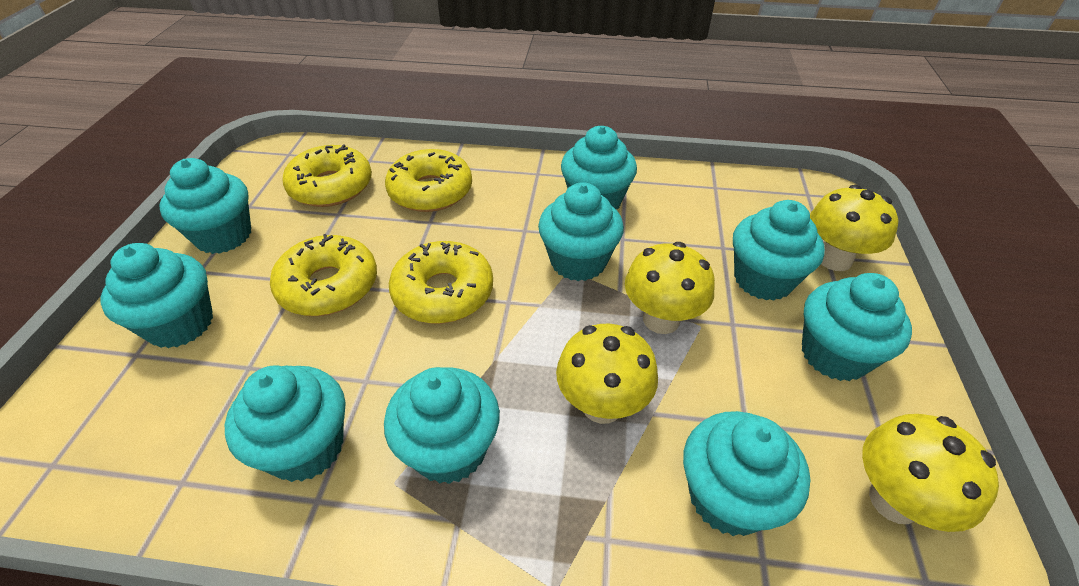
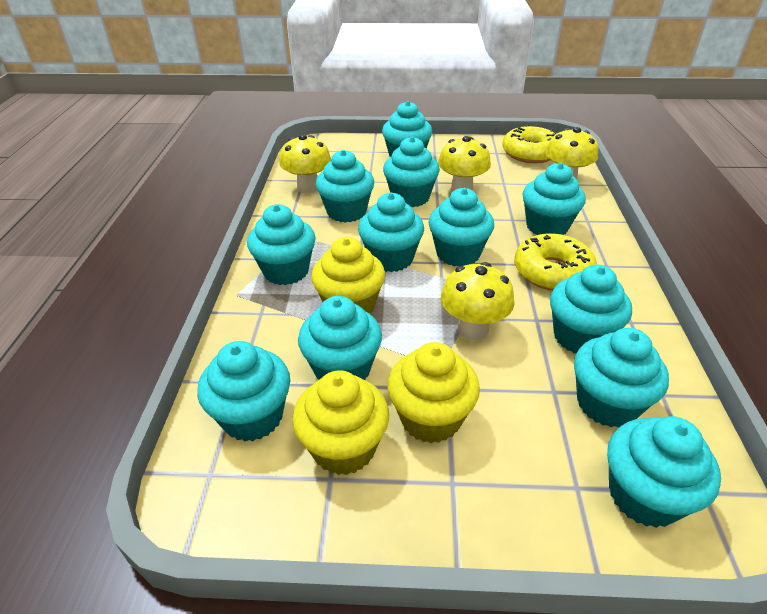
turquoise cupcake: [101,243,213,348] [159,158,251,254] [225,365,345,482] [384,367,500,484] [538,182,624,281] [561,126,637,210] [683,411,811,536] [733,200,825,301] [802,273,912,381] = 9 -> [197,341,290,442] [247,204,316,285] [298,296,382,380] [316,150,374,223] [358,193,424,272] [382,101,432,157] [383,137,440,207] [428,188,494,266] [523,163,586,235] [550,265,632,353] [574,328,669,427] [607,416,721,528] = 12
yellow cupcake: none = 0 -> [292,370,389,475] [311,237,385,314] [388,342,480,443] = 3
yellow donut: [270,234,377,316] [282,145,372,207] [385,149,472,212] [389,241,493,324] = 4 -> [502,125,557,163] [514,234,597,291] = 2

